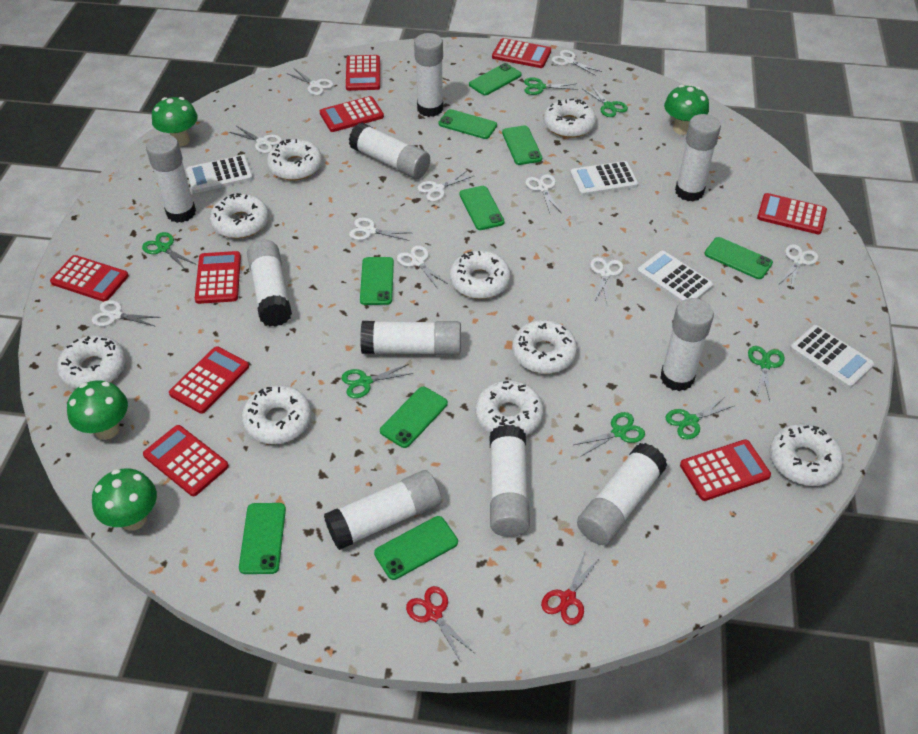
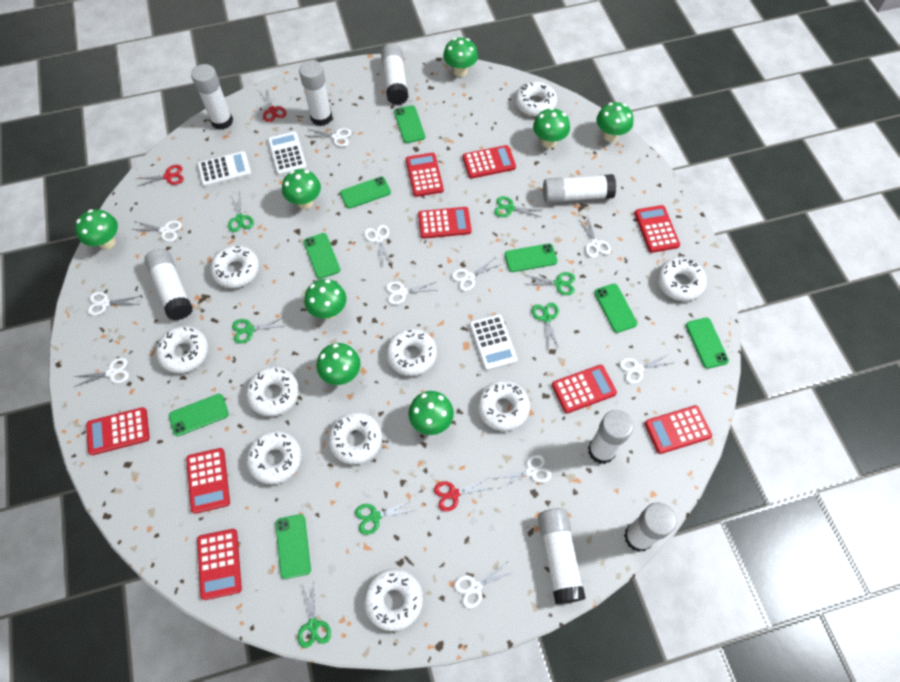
green mushroom: [67,380,128,440] [92,469,157,531] [152,97,198,147] [664,85,709,135] = 4 -> [75,209,118,250] [282,169,321,209] [304,279,346,319] [317,343,361,385] [408,391,454,435] [443,38,478,77] [533,108,570,148] [597,102,633,142] = 8
green phone: [239,503,286,574] [360,257,394,305] [374,516,458,580] [380,387,448,448] [438,109,497,139] [459,186,505,230] [469,63,522,95] [502,126,542,165] [704,237,773,279] = 9 -> [169,394,229,436] [275,514,311,579] [303,233,340,279] [340,177,391,209] [394,105,425,143] [505,244,557,272] [594,284,637,333] [686,318,729,369] = 8
red scissors: [406,586,474,662] [541,553,600,625] = 2 -> [136,165,184,187] [259,88,286,122] [434,477,491,512] = 3
white calculator: [186,155,253,193] [570,161,638,196] [637,251,713,302] [790,325,874,388] = 4 -> [198,151,251,187] [268,131,307,175] [470,314,518,371] = 3
white donut: [57,335,126,389] [210,193,269,239] [242,385,311,444] [267,139,322,180] [450,250,511,299] [475,380,544,436] [512,320,577,374] [544,99,596,138] [770,424,843,486] = 9 -> [156,326,208,373] [210,245,259,288] [246,367,299,417] [246,431,302,484] [328,412,382,465] [364,569,423,631] [386,329,437,376] [478,381,530,431] [515,81,557,117] [657,258,707,301] = 10
white glue stick: [146,134,196,223] [247,240,292,327] [324,470,441,550] [349,123,430,179] [360,321,461,356] [414,33,443,117] [490,425,530,537] [577,443,667,545] [660,298,714,391] [675,114,721,201] = 10 -> [144,248,193,320] [191,64,233,130] [299,60,332,126] [381,43,409,105] [538,508,586,604] [543,174,616,203] [588,410,634,464] [624,502,677,552] = 8
white scissors: [92,300,161,327] [229,126,282,153] [286,68,334,95] [349,217,411,241] [397,245,448,289] [417,170,473,202] [525,174,561,213] [551,50,602,76] [590,257,624,304] [779,244,819,289] = 10 -> [74,358,129,387] [88,292,141,316] [131,220,182,242] [307,128,352,147] [364,225,392,267] [386,281,438,305] [452,258,499,291] [454,562,513,609] [496,454,551,489] [578,218,611,258] [619,354,672,384] = 11

